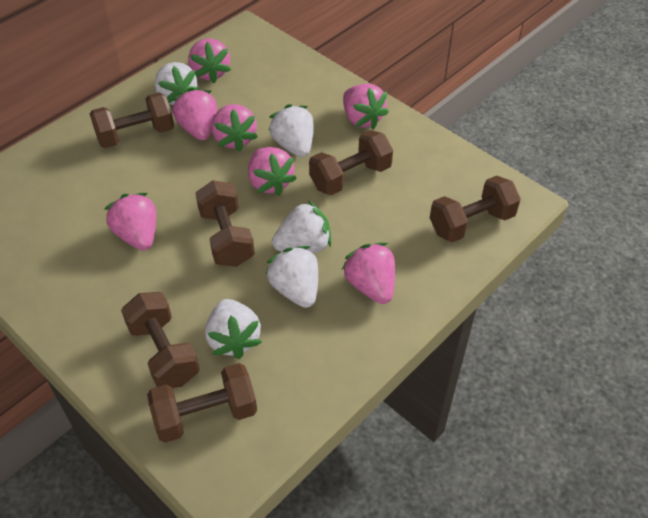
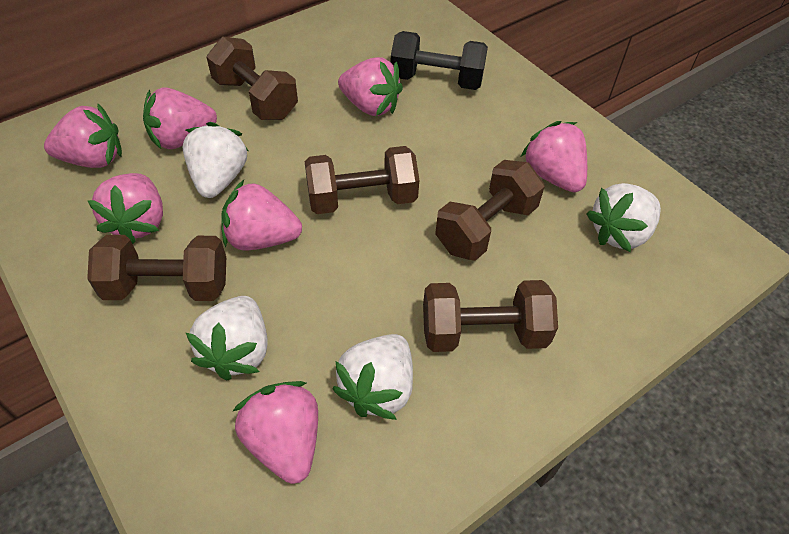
black dumbbell: none = 0 -> [391,31,488,90] = 1
brown dumbbell: [90,93,174,148] [121,292,200,388] [147,363,257,443] [195,180,255,267] [309,130,393,195] [430,176,521,242] = 6 -> [87,235,226,301] [206,37,298,120] [305,146,419,214] [423,280,558,352] [435,160,545,261] = 5
white strawberry: [154,62,199,105] [205,299,262,359] [266,246,318,308] [268,104,314,157] [272,201,331,253] = 5 -> [183,122,248,198] [186,296,268,381] [332,334,413,420] [587,183,661,252] = 4

